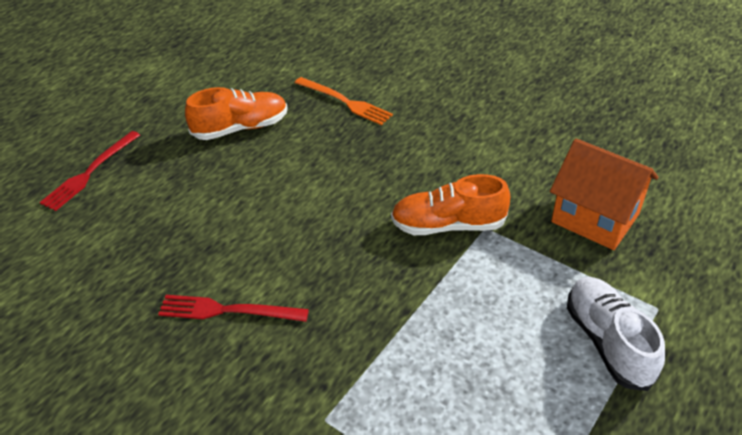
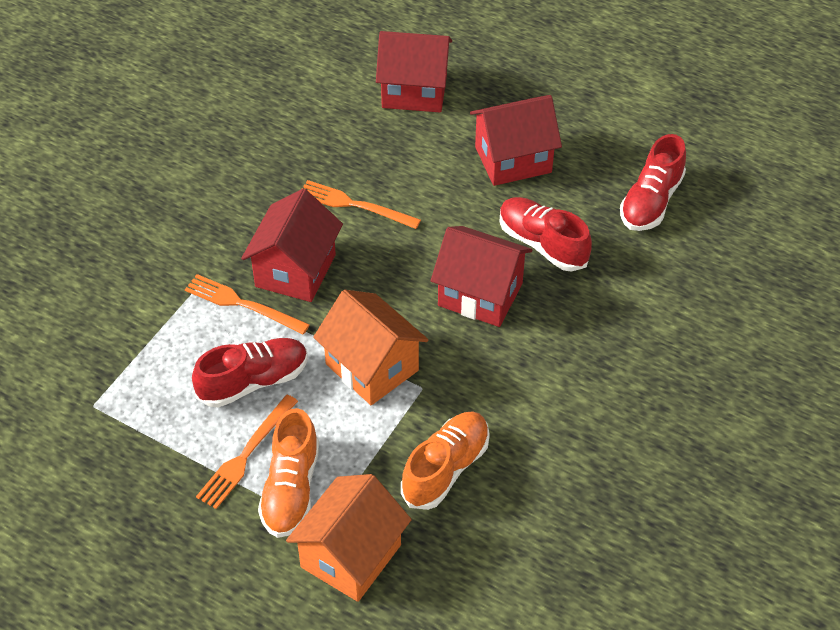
orange fork: [295,77,393,125] = 1 -> [185,274,310,334] [196,395,298,509] [302,180,421,229] = 3
orange house: [550,139,658,250] = 1 -> [286,474,412,602] [313,290,428,405] = 2
red fork: [40,131,140,211] [158,295,309,322] = 2 -> none = 0
red house: none = 0 -> [241,189,343,302] [376,31,452,112] [431,226,532,327] [470,95,562,186] = 4
red shoe: none = 0 -> [192,338,308,408] [499,197,592,272] [620,134,686,231] = 3
white shoe: [567,277,665,391] = 1 -> none = 0

